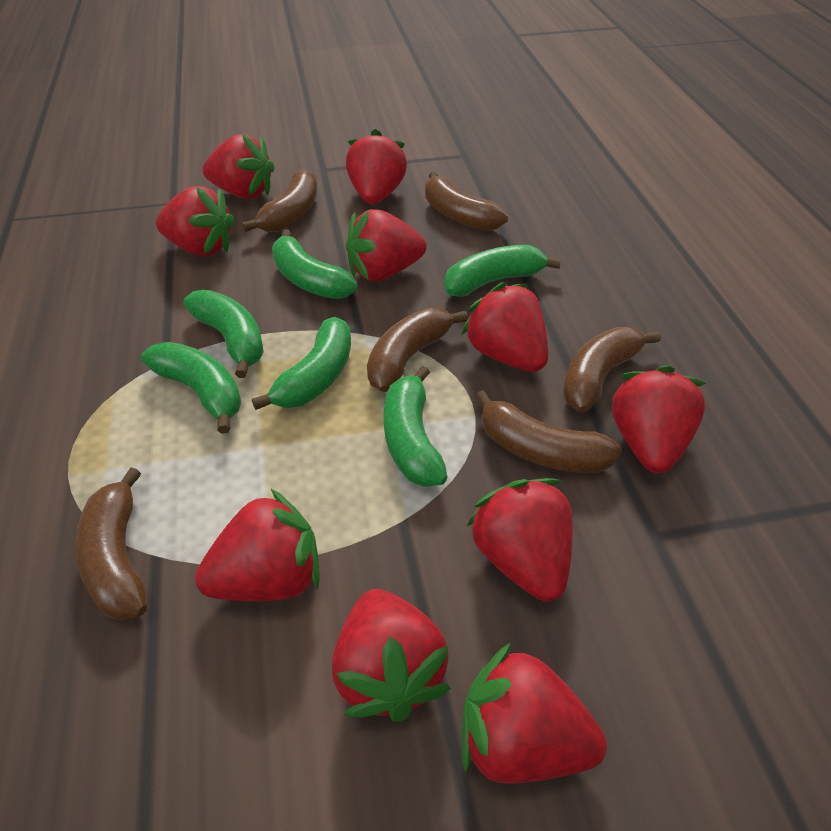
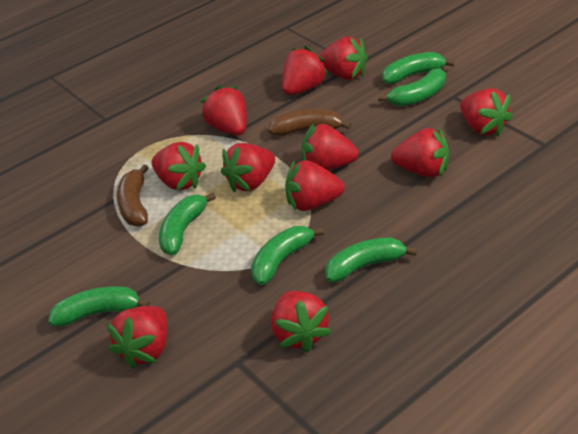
brown banana: [75,468,147,621] [242,169,317,232] [367,308,468,392] [425,172,508,231] [475,390,622,473] [563,327,661,412] = 6 -> [117,164,149,226] [269,109,351,136] = 2
red strawberry: [156,186,235,256] [195,489,320,601] [203,134,274,199] [332,589,451,722] [346,129,407,204] [346,209,427,282] [461,282,548,372] [462,642,607,784] [467,478,573,601] [612,365,707,473] = 10 -> [106,306,167,368] [151,142,206,190] [201,85,247,135] [221,143,275,192] [271,291,331,353] [282,46,328,95] [285,160,344,211] [301,123,358,170] [319,36,368,80] [391,128,449,178] [460,88,513,136] = 11

